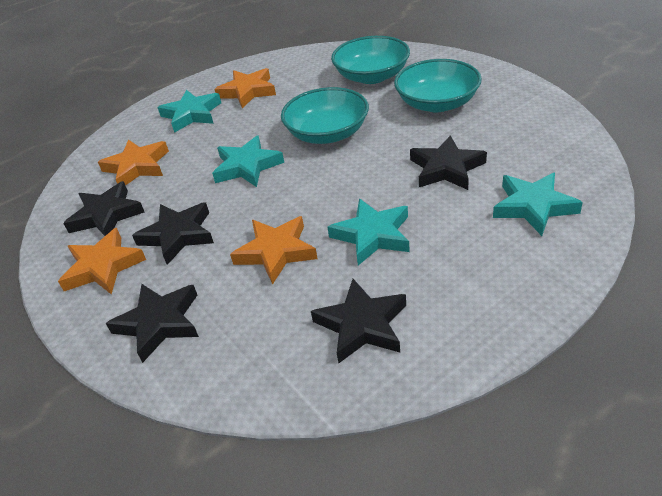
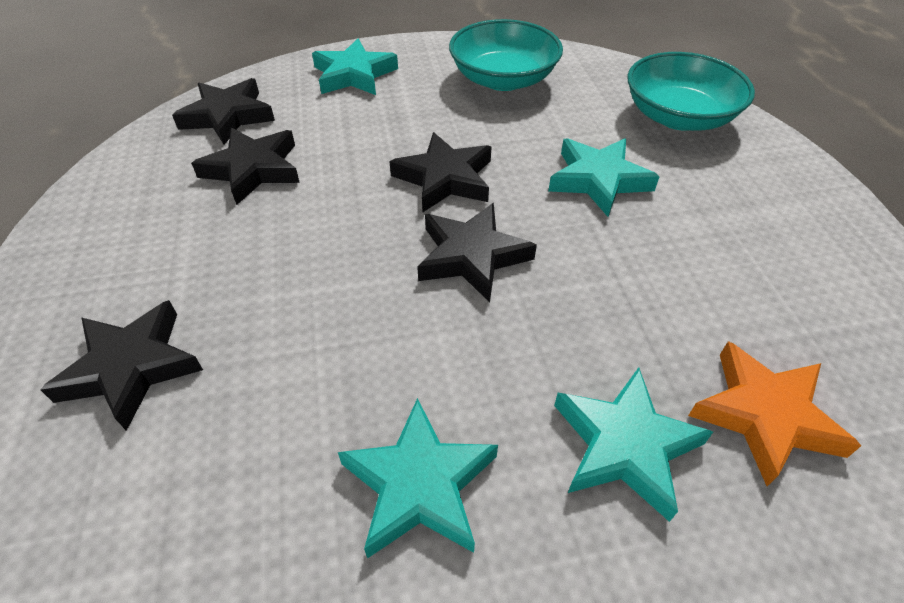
orange star: [58,228,146,295] [98,139,169,186] [214,68,276,108] [230,216,318,285] = 4 -> [688,341,861,486] = 1
turquoise bowl: [281,87,369,144] [331,36,410,84] [394,59,482,112] = 3 -> [449,19,563,91] [627,52,755,131] = 2

